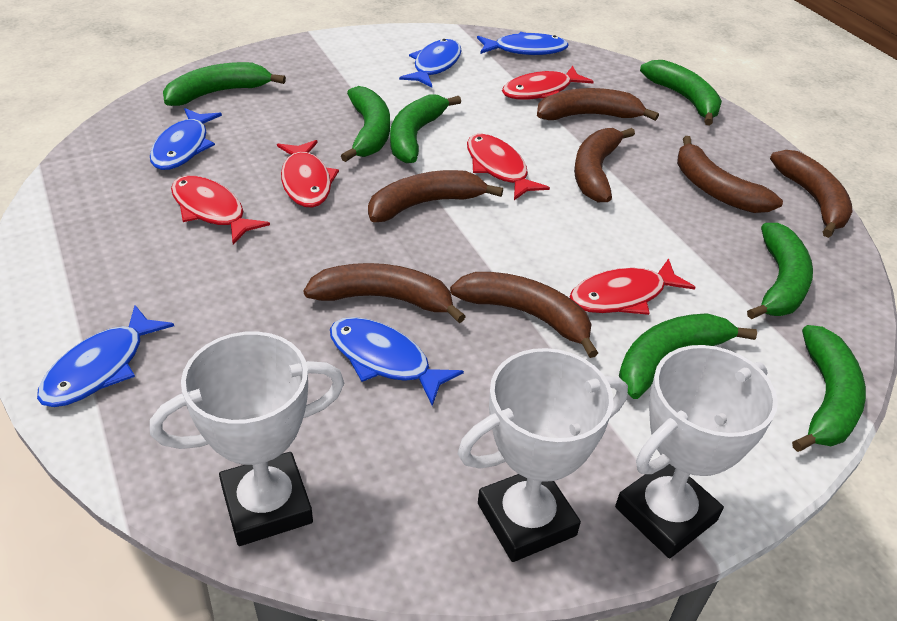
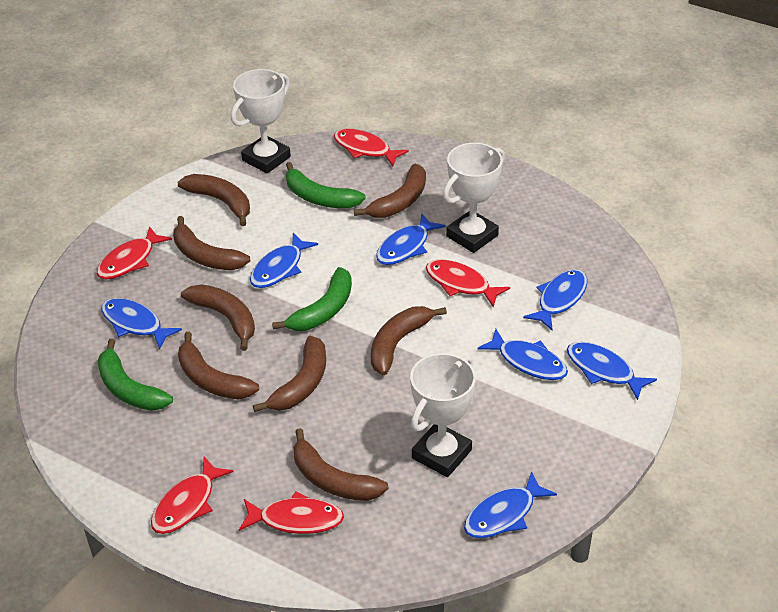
blue fish: [37,305,174,407] [150,108,222,170] [330,317,464,406] [399,39,462,87] [477,32,569,55] = 5 -> [101,298,182,350] [250,233,318,288] [376,213,446,265] [464,471,557,538] [477,329,568,380] [523,269,587,330] [567,342,657,400] = 7
brown banana: [304,263,466,323] [368,170,503,222] [450,272,598,358] [537,88,659,121] [574,128,635,202] [677,136,783,213] [770,150,853,238] = 7 -> [173,216,250,270] [178,174,250,226] [178,332,259,399] [181,284,255,351] [253,336,326,412] [293,428,388,501] [354,164,426,218] [371,306,447,375] = 8
green banana: [163,62,286,106] [341,86,390,162] [390,95,461,163] [619,313,757,399] [640,60,722,126] [747,223,813,319] [792,325,866,452] = 7 -> [97,339,173,411] [272,267,352,331] [286,162,366,208] = 3

